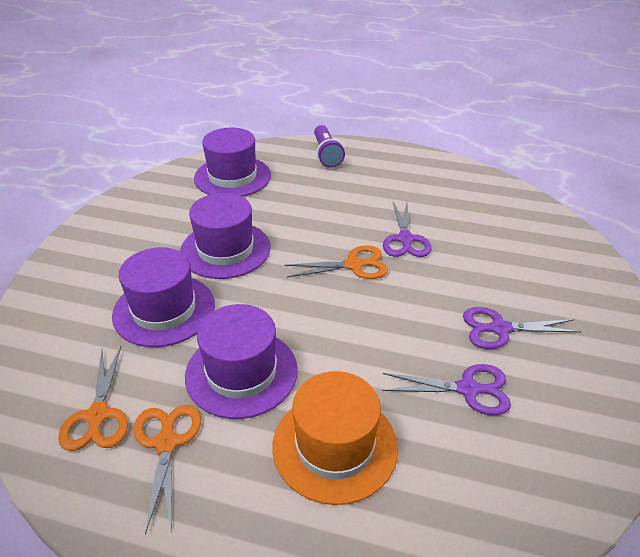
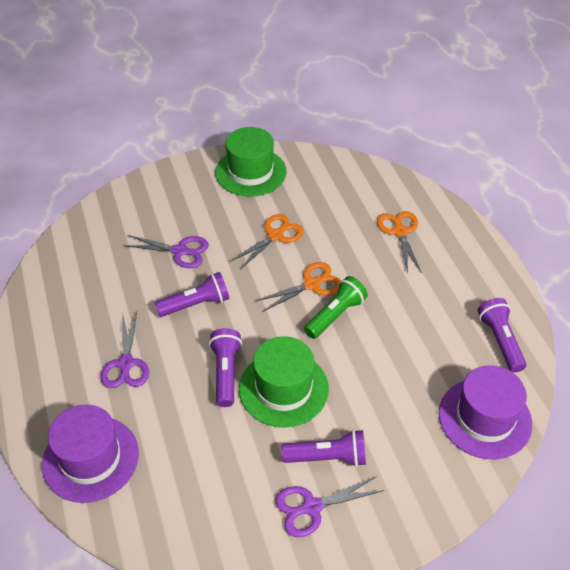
green flashlight: none = 0 -> [304,276,368,339] = 1
green hat: none = 0 -> [215,127,287,197] [239,336,329,428] = 2
orange hat: [272,371,398,505] = 1 -> none = 0
purple flashlight: [314,125,345,168] = 1 -> [155,272,229,317] [209,328,242,407] [281,430,366,467] [477,298,526,373] = 4
purple hat: [112,247,215,347] [180,193,270,279] [185,304,298,419] [194,128,271,197] = 4 -> [42,404,139,503] [439,365,532,459] = 2

